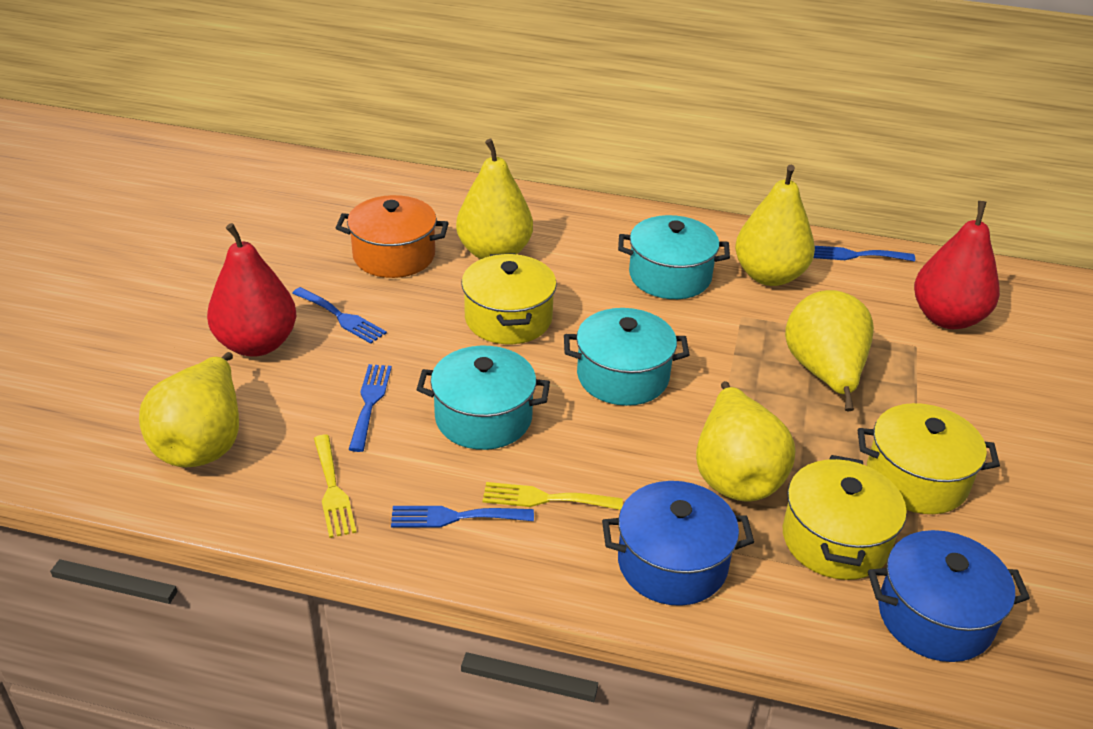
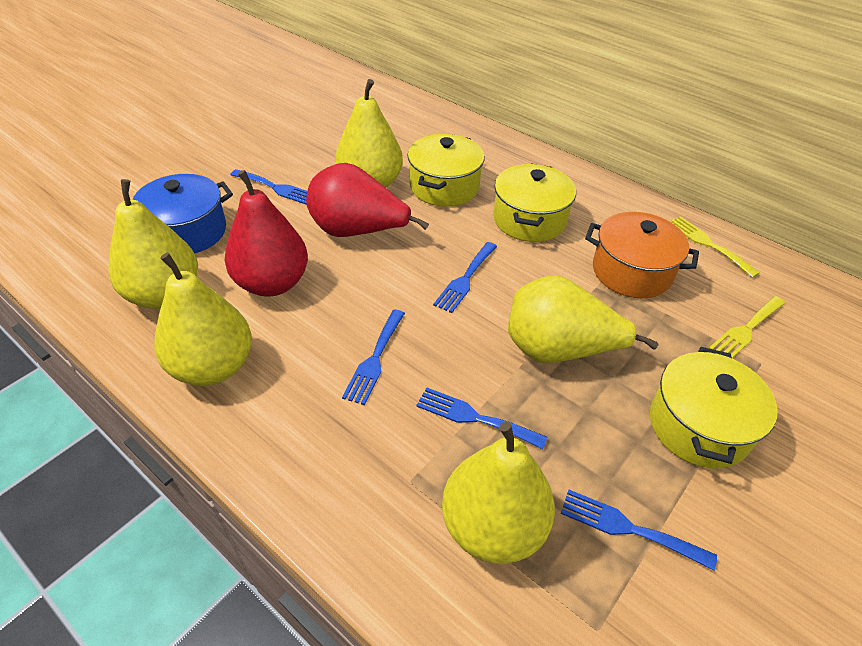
blue fork: [292,287,387,344] [349,364,392,452] [391,506,534,528] [814,246,915,262] = 4 -> [230,169,307,204] [342,309,405,405] [416,387,548,449] [433,242,497,313] [561,490,717,571] = 5
blue pot: [602,481,754,606] [868,530,1030,662] = 2 -> [132,174,233,253] = 1
turquoise pot: [417,346,550,450] [564,308,689,406] [618,215,730,299] = 3 -> none = 0

